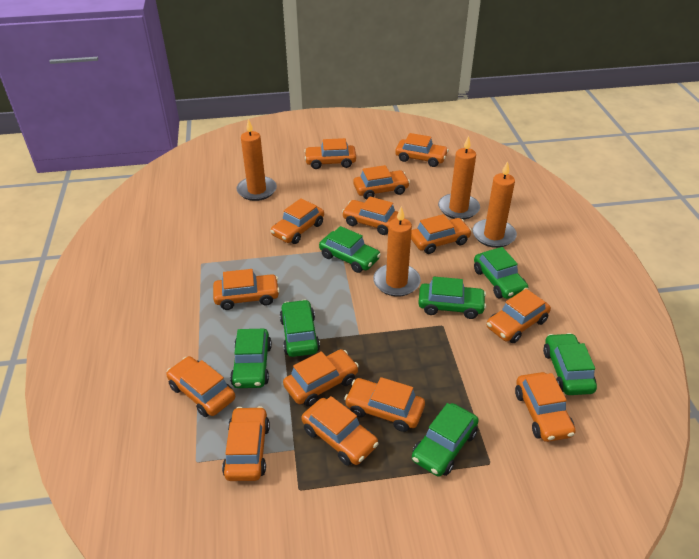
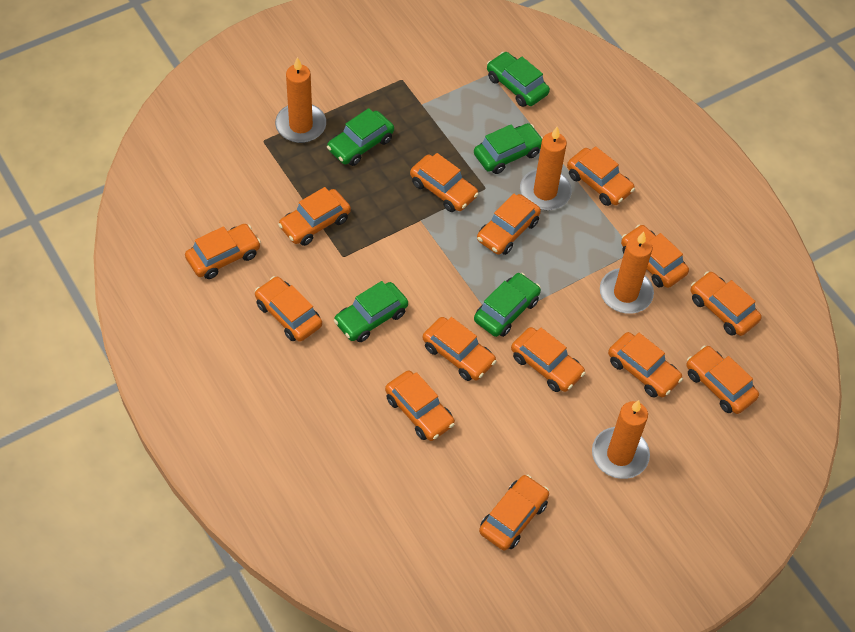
green car: [230,329,272,388] [280,299,320,357] [319,226,381,273] [412,403,479,477] [418,276,486,319] [474,247,528,299] [543,333,597,395] = 7 -> [327,108,394,166] [334,281,408,342] [474,123,543,174] [474,273,541,337] [487,52,550,107] = 5

